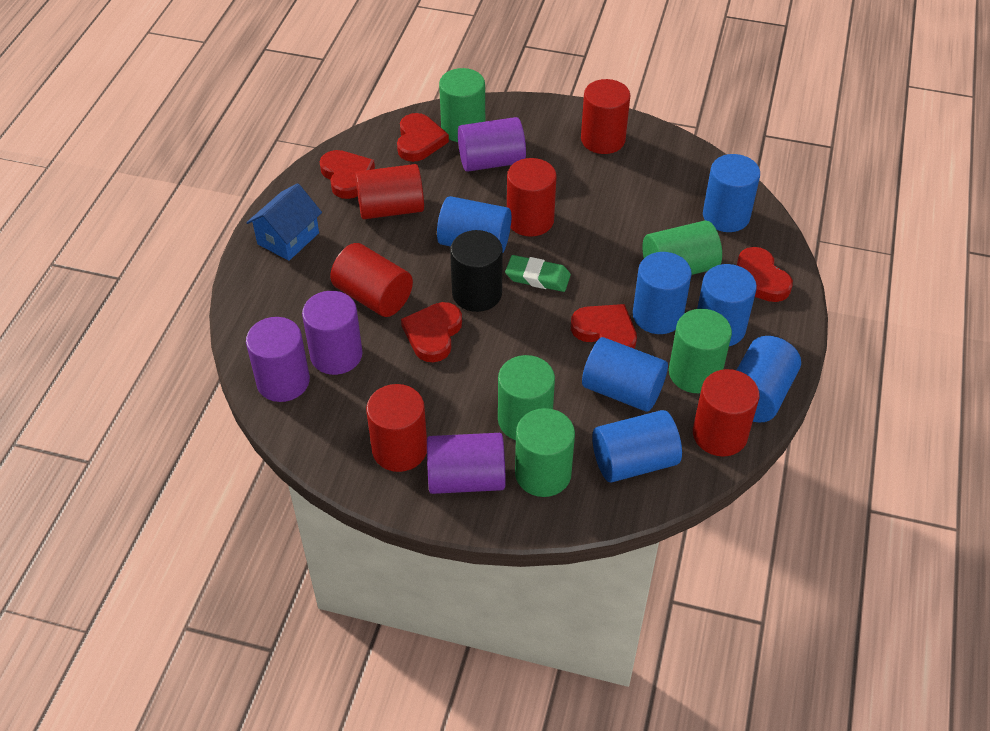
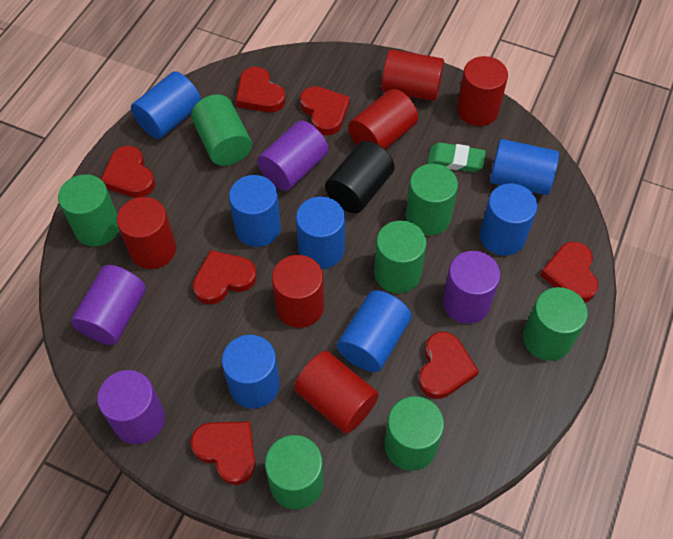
blue house: [246,183,322,261] = 1 -> none = 0
green cylinder: [439,68,485,142] [498,355,555,440] [515,408,575,497] [643,220,722,275] [669,309,732,393] = 5 -> [58,174,119,247] [191,95,252,166] [265,435,323,510] [374,220,427,293] [384,396,444,471] [406,164,458,236] [523,287,588,361] = 7
red heart: [320,150,375,199] [397,113,449,162] [401,302,462,362] [571,304,637,349] [737,247,793,302] = 5 -> [101,146,155,198] [190,422,256,485] [193,250,257,305] [236,67,285,112] [300,86,350,136] [419,332,479,399] [540,241,598,302] = 7

